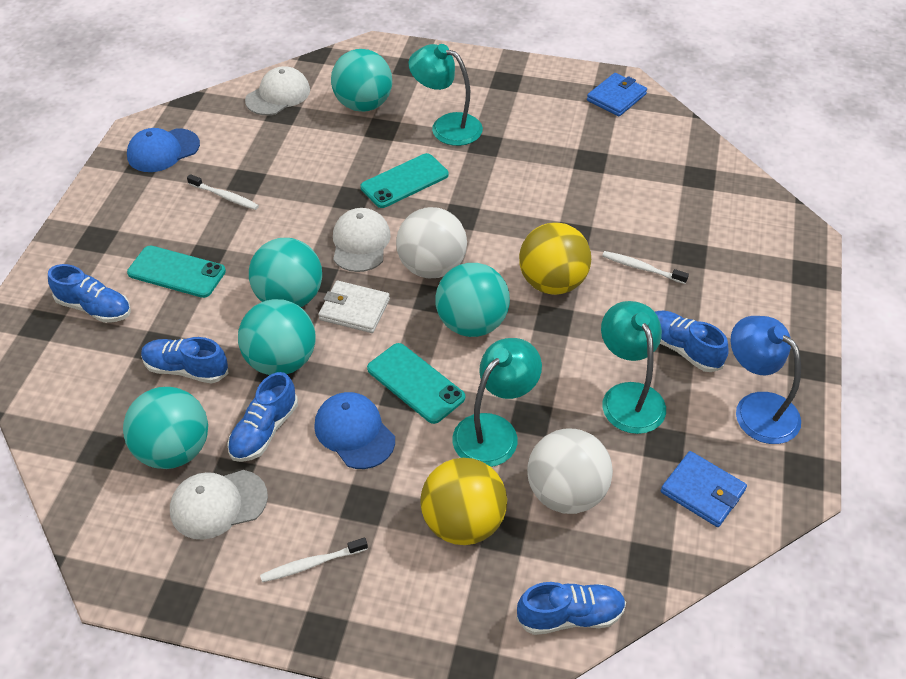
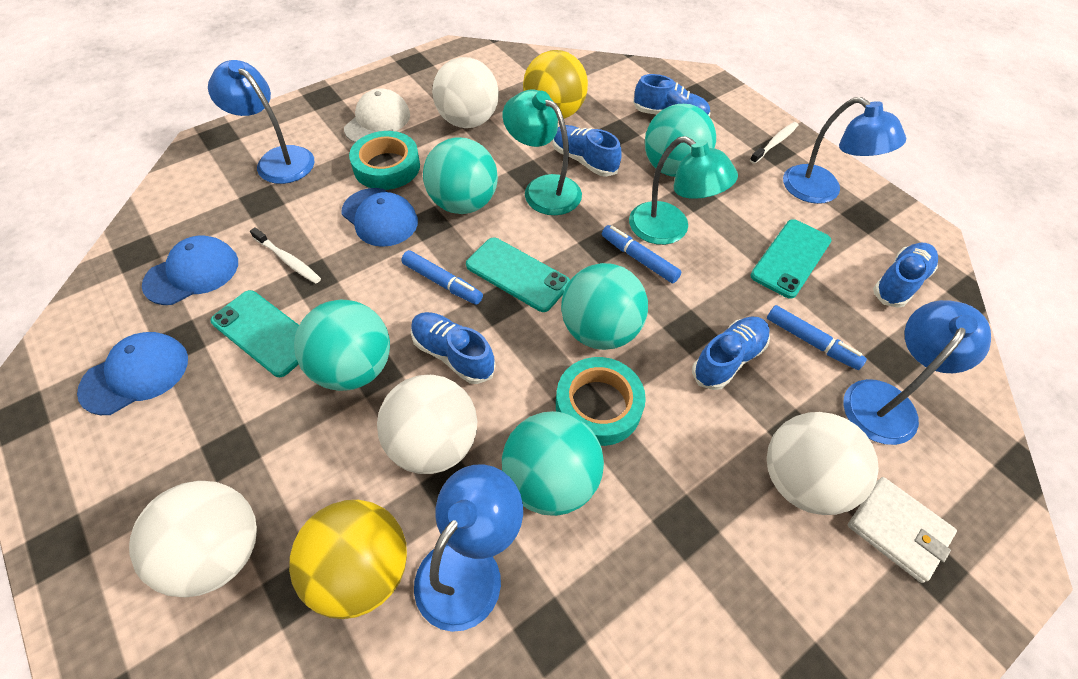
blue cap: [127,128,200,172] [314,392,395,469] = 2 -> [77,332,188,415] [142,236,238,305] [342,188,418,247] = 3
blue lamp: [731,316,801,444] = 1 -> [208,60,314,184] [414,464,523,632] [783,97,906,204] [843,300,991,445] = 4
blue marker: none = 0 -> [401,250,483,305] [602,225,682,283] [767,305,867,370] = 3
blue wallet: [587,73,647,116] [661,451,747,527] = 2 -> none = 0
turquoise lamp: [409,44,483,146] [452,338,542,467] [601,301,666,434] = 3 -> [502,89,582,215] [629,136,738,245] = 2
turquoise tape: none = 0 -> [349,131,420,190] [556,357,646,446] = 2
white ball: [396,207,467,279] [527,428,613,514] = 2 -> [129,481,257,597] [377,375,477,474] [432,57,499,128] [767,412,879,515] = 4
white cap: [170,470,268,540] [245,66,310,115] [333,208,391,272] = 3 -> [344,88,410,143] = 1
white toothbrush: [187,174,259,210] [260,538,368,582] [602,251,689,284] = 3 -> [250,227,321,284] [750,122,798,164] = 2

